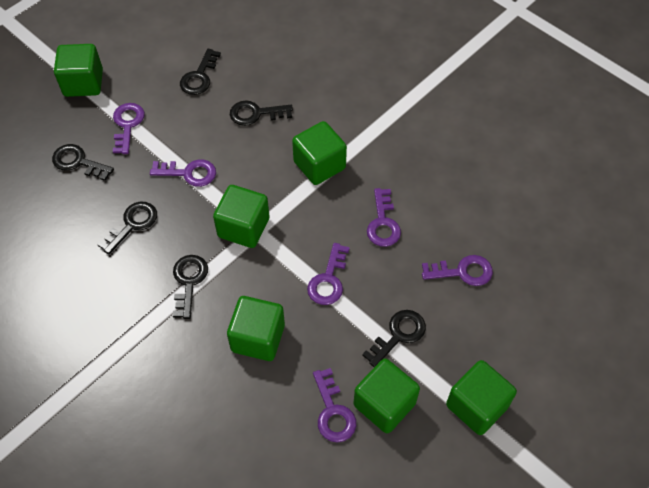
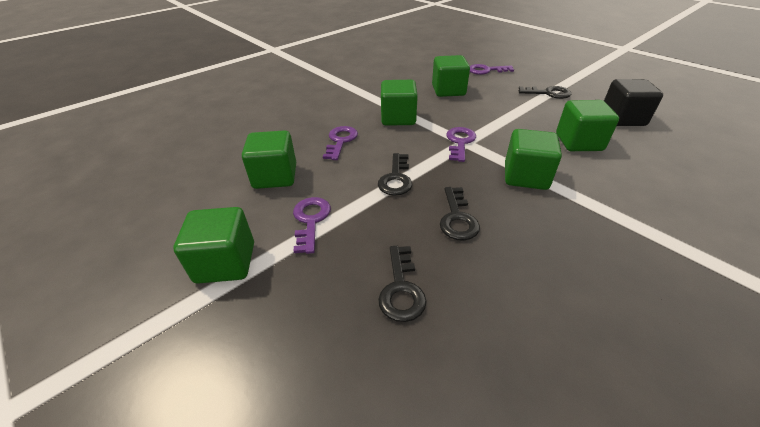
black cube: none = 0 -> [604,79,663,126] = 1
black key: [52,144,114,181] [97,202,157,255] [173,255,208,319] [180,49,221,95] [230,100,293,126] [362,310,426,367] = 6 -> [378,153,412,196] [378,246,426,322] [440,187,480,241] [519,86,571,99] = 4
purple key: [113,103,145,154] [150,159,216,187] [307,243,350,305] [313,368,356,442] [367,188,401,247] [422,255,493,286] = 6 -> [293,197,331,254] [323,126,358,160] [446,127,476,162] [470,64,514,75] = 4

